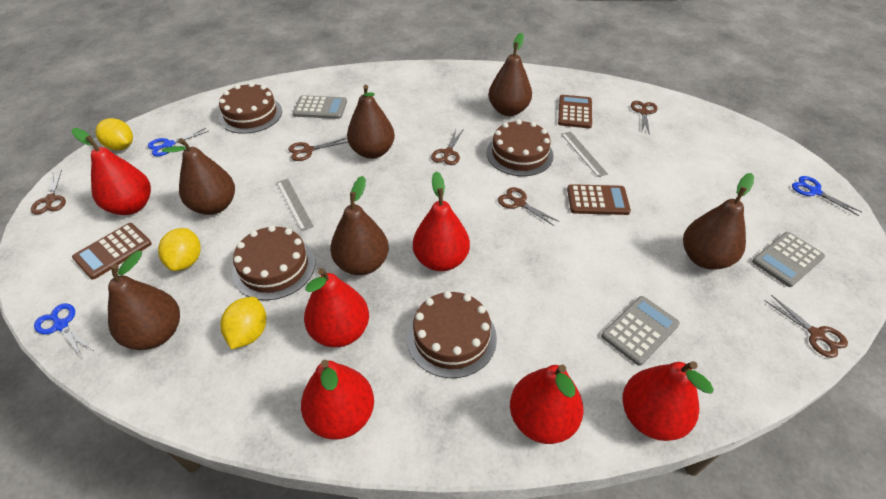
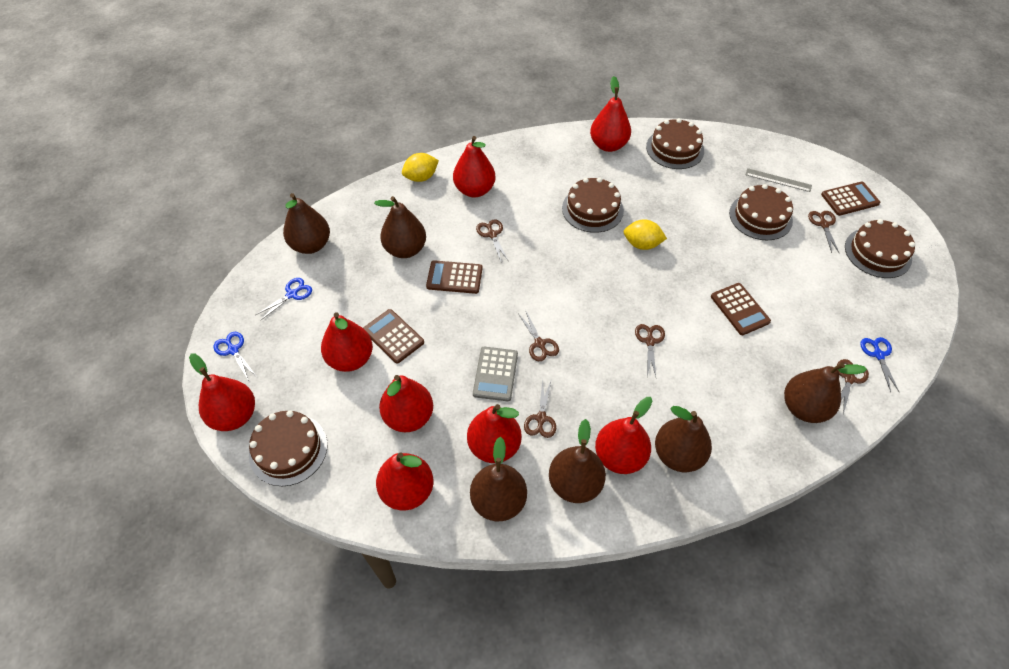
brown cake: [219,83,282,134] [232,225,315,300] [407,291,497,378] [486,120,553,176] = 4 -> [249,410,328,486] [562,177,624,233] [646,118,704,169] [729,184,793,240] [845,219,915,278] = 5
brown calculator: [72,223,152,279] [558,95,592,128] [567,184,631,215] = 3 -> [363,309,424,364] [426,260,483,294] [711,283,771,335] [821,182,880,216] = 4
grey calculator: [293,95,347,119] [601,296,680,366] [752,232,825,287] = 3 -> [473,347,518,401] = 1
grey ruler: [277,179,314,231] [561,131,608,177] = 2 -> [746,168,812,192] = 1
red pear: [71,128,151,215] [301,360,374,440] [304,268,369,347] [413,172,470,271] [510,365,584,444] [623,361,714,441] = 6 -> [189,354,255,431] [321,312,373,372] [376,452,434,510] [379,375,433,432] [453,136,495,198] [467,404,522,463] [590,76,631,152] [595,397,652,474] = 8
yellow lemon: [96,118,133,151] [158,228,201,271] [221,297,266,349] = 3 -> [402,153,439,182] [624,219,667,250] = 2

